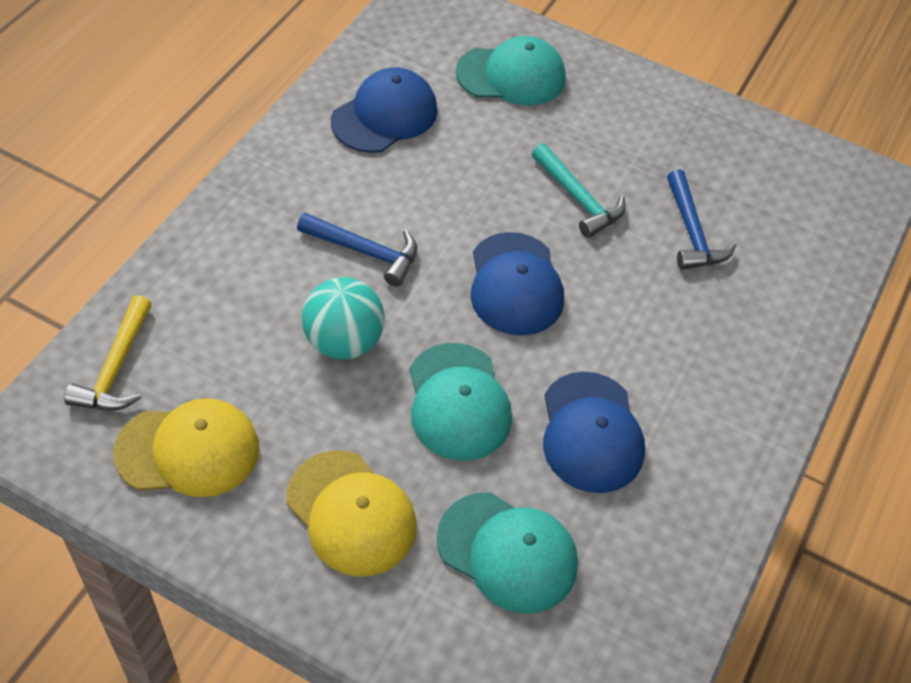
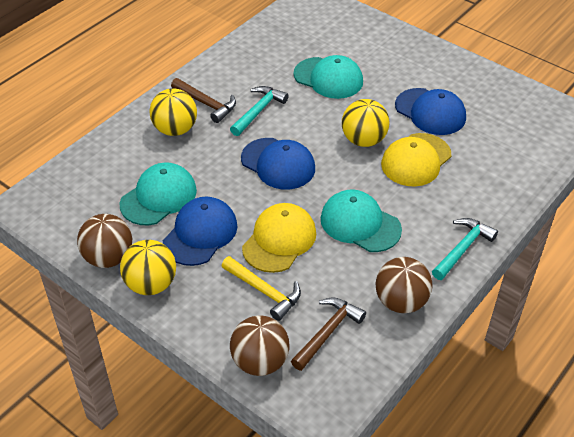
blue hammer: [297,213,417,287] [667,169,736,270] = 2 -> none = 0
brown ball: none = 0 -> [77,214,132,268] [230,316,290,376] [375,257,432,313] = 3
brown hammer: none = 0 -> [171,78,236,123] [291,297,366,371] = 2
turquoise ball: [302,277,385,360] = 1 -> none = 0
turquoise hammer: [532,143,626,238] = 1 -> [230,86,289,136] [432,218,498,280] = 2
yellow ball: none = 0 -> [120,240,176,295] [149,88,197,136] [342,99,390,147] = 3

